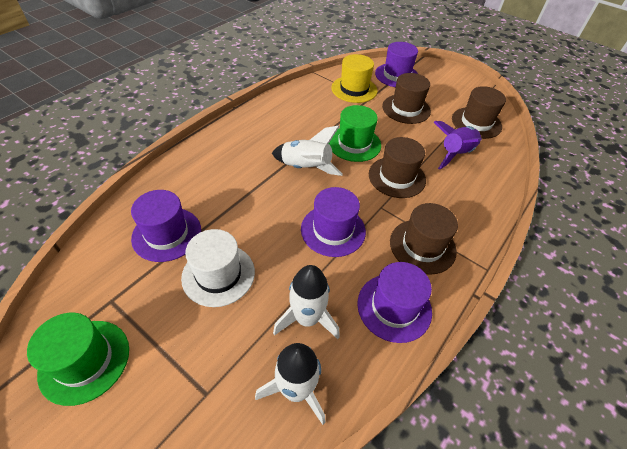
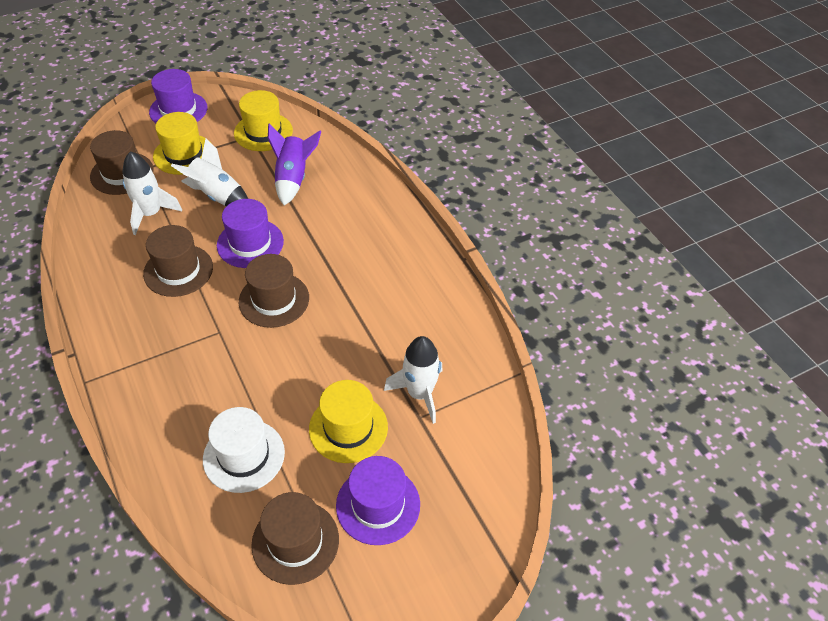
green hat: [27,313,129,406] [329,105,381,162] = 2 -> none = 0
purple hat: [131,190,201,262] [301,187,366,257] [357,262,432,343] [375,42,418,87] = 4 -> [149,69,207,123] [217,199,284,268] [336,456,420,545] = 3
yellow hat: [331,54,378,103] = 1 -> [153,112,206,175] [234,90,293,151] [309,380,388,463] = 3

